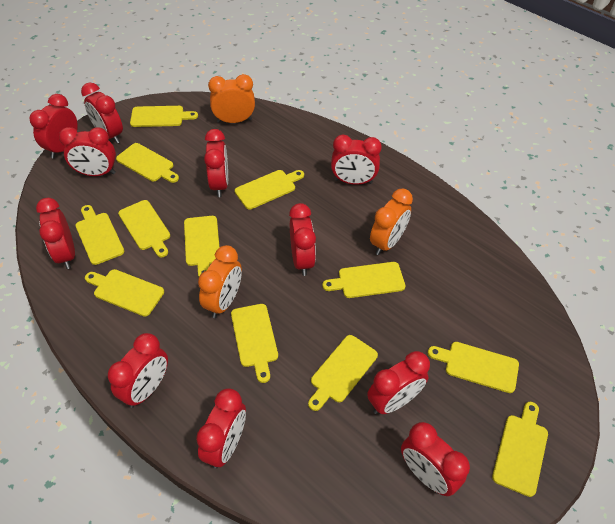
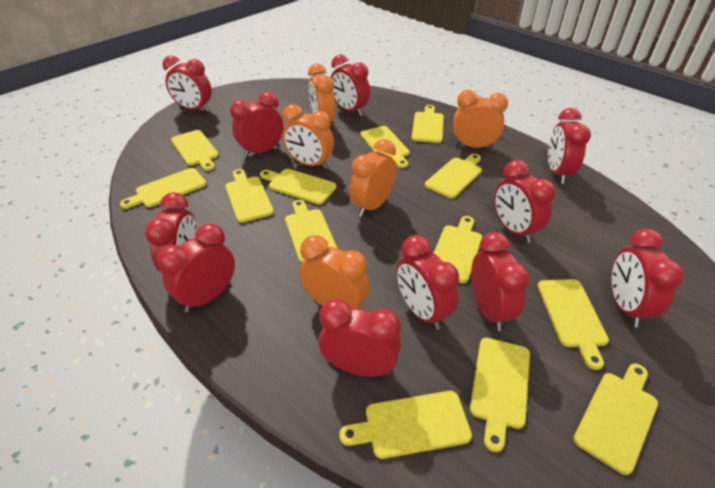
orange clock: [198,245,242,318] [208,74,255,123] [370,188,413,255] = 3 -> [283,104,334,169] [299,235,370,308] [308,64,335,122] [349,139,397,217] [453,90,508,149] = 5
yellow cutting board: [75,205,124,265] [85,269,164,317] [116,143,179,183] [118,200,170,257] [130,106,198,127] [184,216,220,276] [231,304,278,383] [235,170,304,209] [308,335,378,411] [322,262,406,298] [428,342,519,393] [492,402,548,497] = 12 -> [120,168,206,209] [171,130,219,171] [225,169,274,223] [260,169,337,205] [285,200,338,263] [339,391,472,459] [360,126,410,168] [411,105,444,143] [425,154,482,198] [434,216,482,284] [470,338,530,452] [537,279,609,370] [573,363,658,475] = 13

